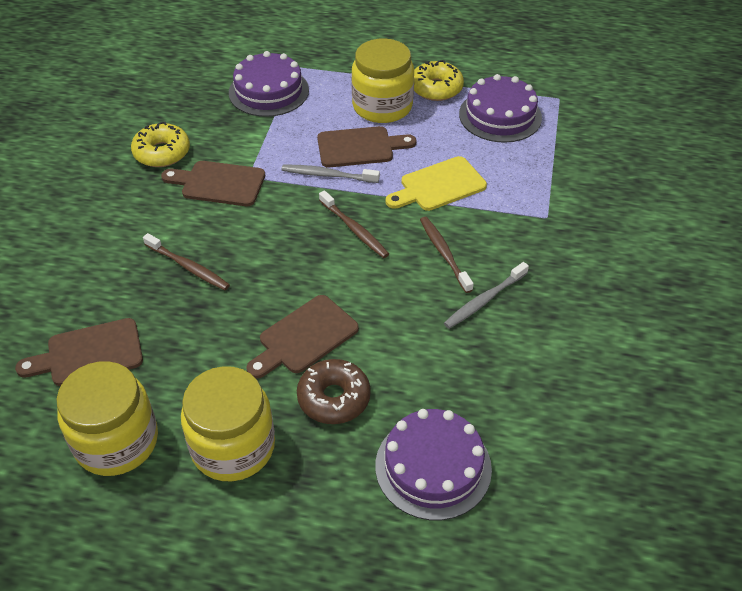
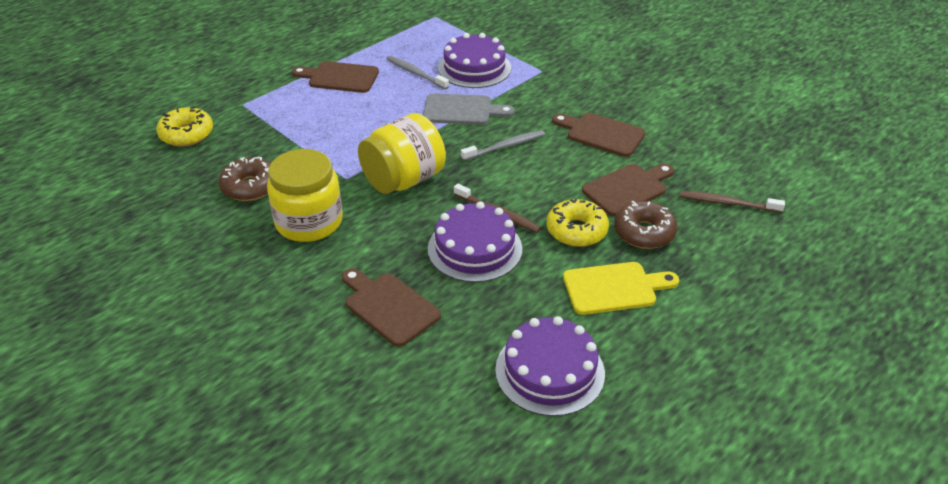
brown donut: [297,359,371,424] = 1 -> [218,157,271,201] [614,201,677,249] = 2
brown toothbrush: [143,233,230,290] [319,190,389,258] [420,217,474,293] = 3 -> [454,184,541,233] [680,191,785,213] = 2
grey cutting board: none = 0 -> [423,93,515,125] = 1
yellow jar: [56,361,158,476] [181,366,275,481] [351,38,414,123] = 3 -> [267,149,343,242] [358,113,446,194] = 2

